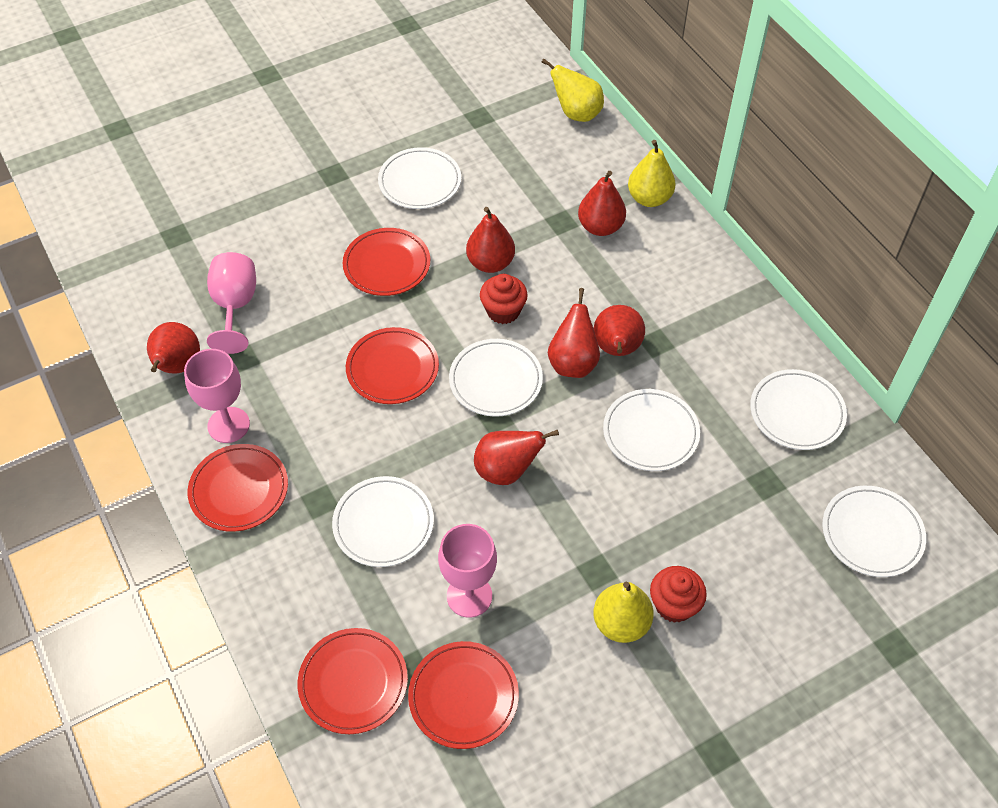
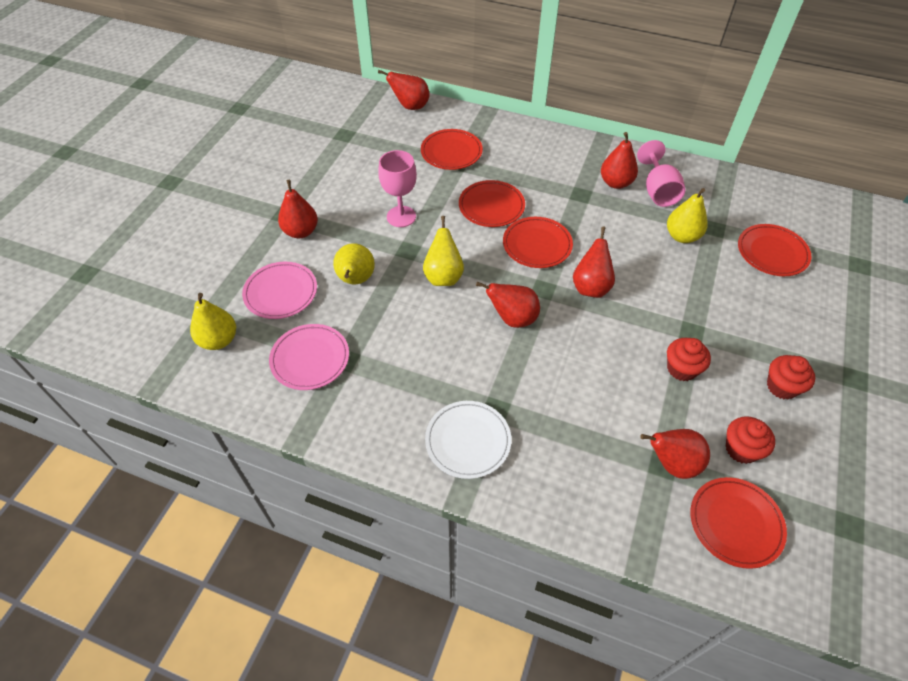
pink goblet: [184,349,250,443] [207,252,256,354] [438,524,497,618] = 3 -> [378,150,417,227] [637,140,685,207] = 2
pink plate: none = 0 -> [242,262,317,319] [269,324,349,390] = 2
red cupcake: [480,274,528,324] [650,566,707,623] = 2 -> [667,338,711,381] [726,416,775,464] [767,355,815,400] = 3
white plate: [332,476,434,567] [378,147,461,209] [449,339,543,417] [603,389,700,471] [750,369,847,450] [822,486,926,577] = 6 -> [425,401,511,479] = 1
yellow pear: [541,58,604,122] [593,582,654,643] [628,140,676,207] = 3 -> [190,293,236,350] [333,243,375,284] [423,216,464,286] [667,188,707,243] = 4

